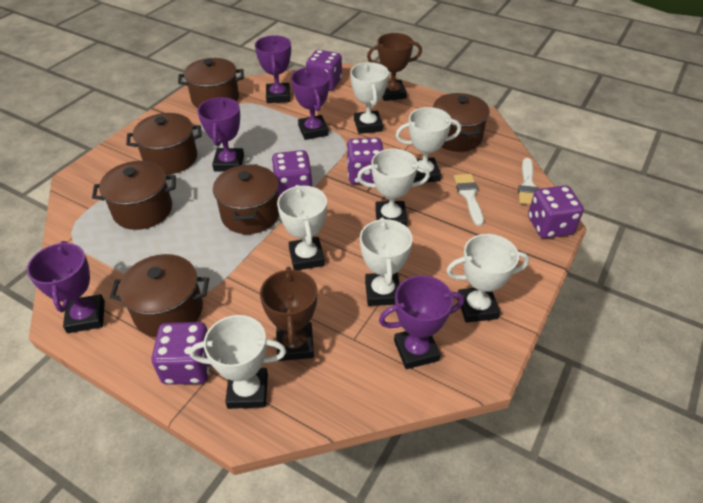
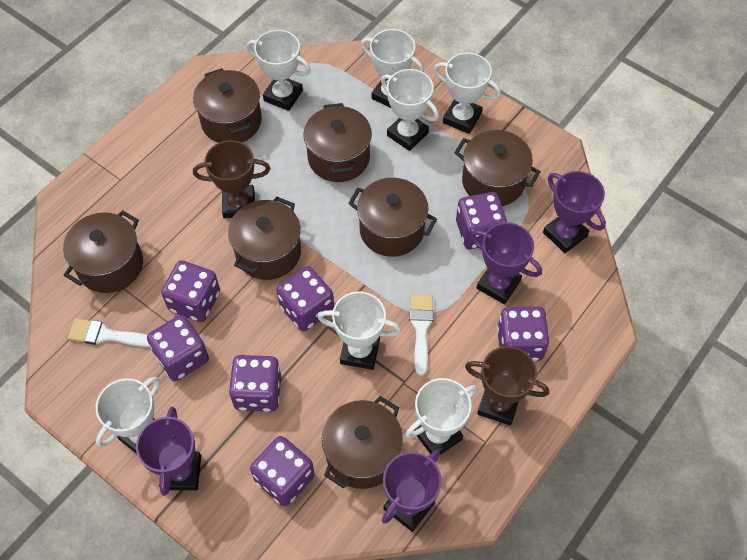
brown pot: [92,161,176,230] [110,254,209,338] [126,113,202,175] [178,58,244,108] [213,164,279,234] [433,93,490,152] = 6 -> [63,210,143,293] [193,68,262,143] [228,197,301,280] [304,103,372,182] [322,396,403,489] [348,178,437,257] [454,130,541,206] = 7
purple dice: [151,322,210,385] [272,150,313,198] [306,50,342,91] [346,138,383,185] [528,185,584,238] = 5 -> [147,315,209,381] [161,260,220,322] [229,355,281,412] [250,436,315,506] [277,266,334,331] [456,192,507,249] [497,306,549,361] = 7
purple trophy: [27,241,105,333] [197,97,244,172] [255,35,291,103] [291,67,330,140] [379,275,464,369] = 5 -> [136,407,201,496] [382,450,442,532] [471,222,542,304] [543,171,606,253] = 4

